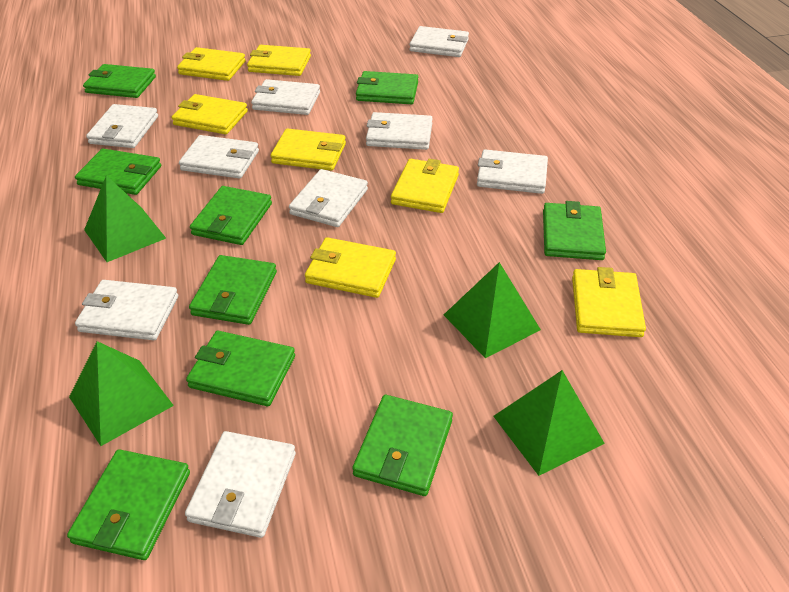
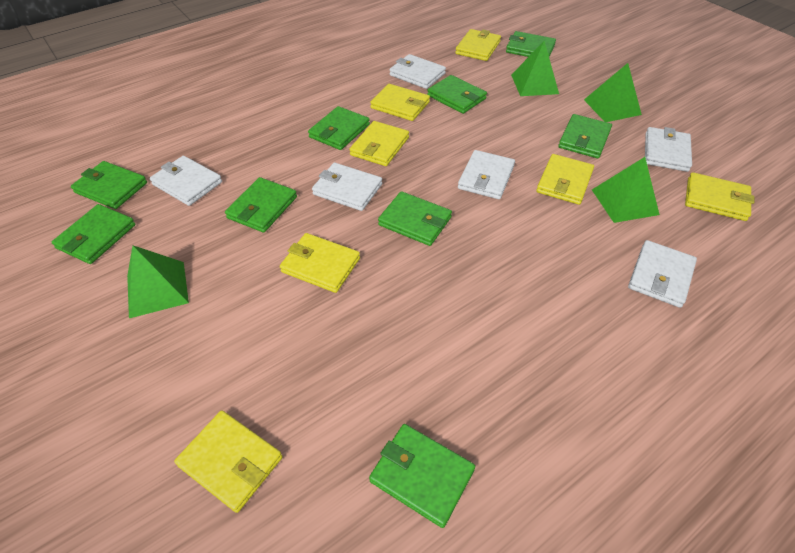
white wallet: [75,280,178,340] [86,104,158,148] [179,135,259,179] [185,431,296,538] [251,79,320,115] [289,169,368,227] [366,112,433,150] [409,26,469,57] [477,150,548,194] = 9 -> [150,156,222,206] [312,163,382,211] [390,54,446,89] [458,150,515,199] [628,240,697,308] [645,127,692,172] = 6

